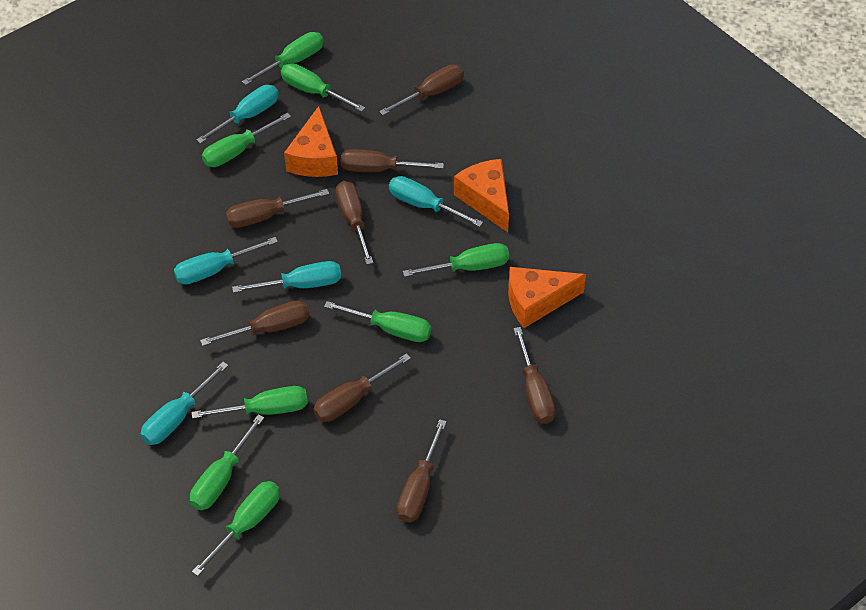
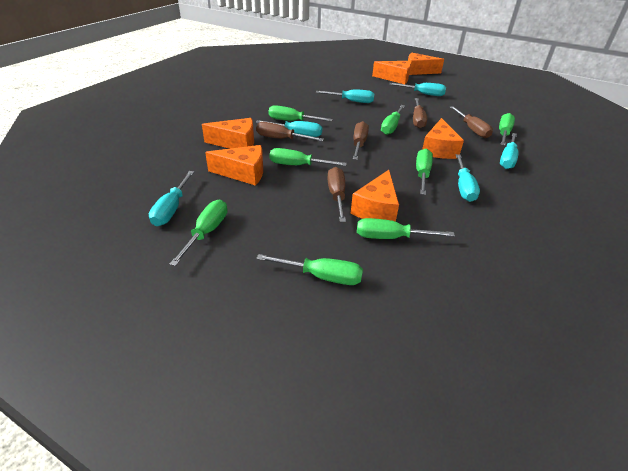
brown screwdriver: [200,301,309,346] [226,189,329,228] [313,353,411,422] [336,181,373,265] [341,149,444,172] [379,64,464,115] [397,419,447,522] [513,327,556,424] = 8 -> [256,122,324,141] [327,167,346,222] [353,121,369,160] [413,98,427,129] [450,106,493,138] = 5
orange cheese: [284,106,338,177] [454,159,509,232] [508,267,586,328] = 3 -> [202,118,254,149] [205,145,263,186] [350,170,399,222] [372,61,411,84] [408,52,444,75] [422,118,464,159] = 6
turquoise screwdriver: [140,362,228,445] [174,237,278,284] [196,85,279,144] [232,261,341,293] [389,176,483,227] = 5 -> [149,171,194,226] [256,120,322,137] [316,89,374,103] [389,83,446,96] [456,154,480,202] [500,133,519,169] = 6

